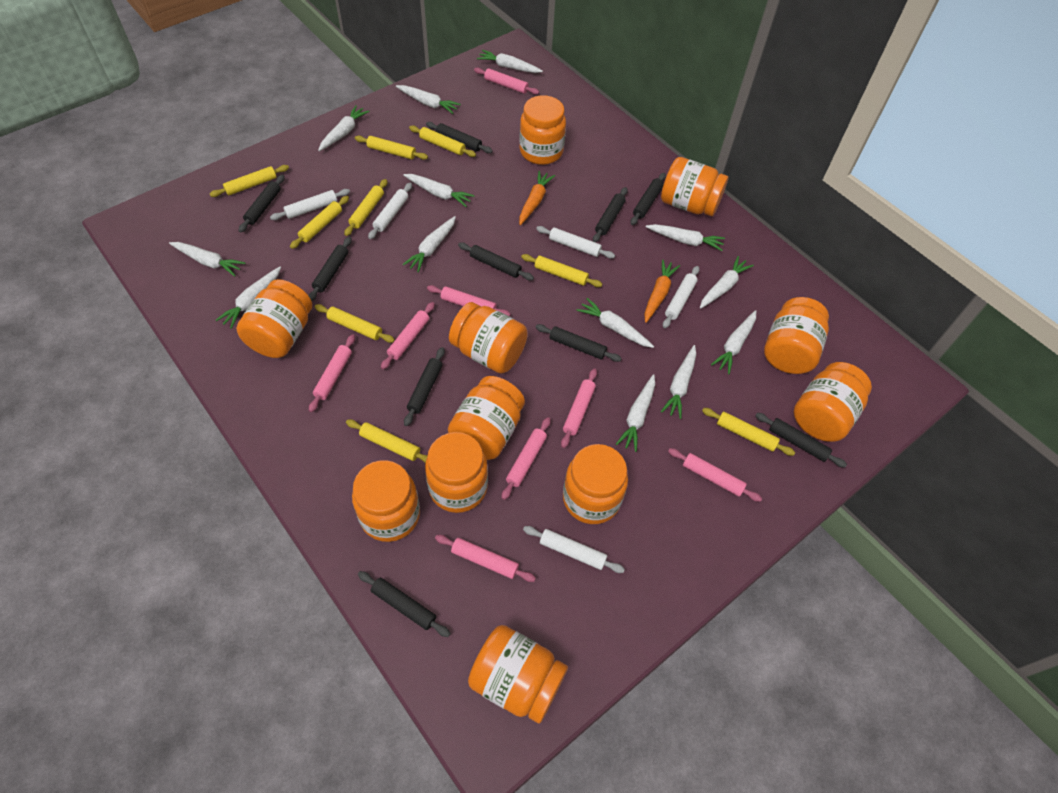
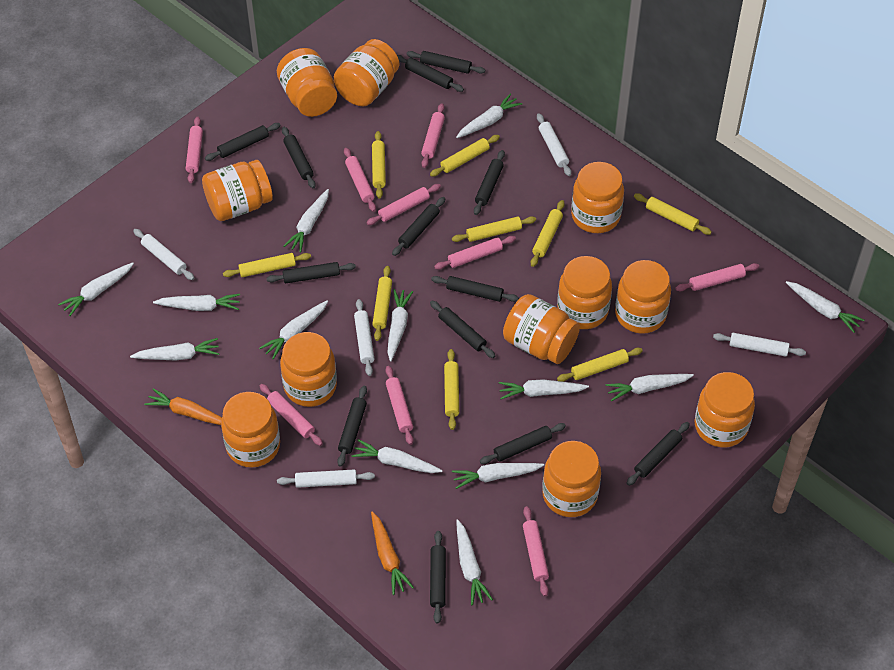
black rolling pin: [239,175,285,233] [308,237,352,301] [358,571,451,637] [404,347,445,426] [426,122,493,153] [458,242,534,280] [536,324,622,362] [593,187,628,242] [631,173,666,225] [755,413,847,468] = 10 -> [205,123,281,161] [266,262,356,283] [282,127,316,188] [337,386,367,467] [392,197,445,256] [397,55,464,92] [406,51,485,74] [430,301,495,358] [430,531,446,624] [431,276,519,302] [474,150,505,215] [480,423,566,464] [626,422,690,486] = 13
pink rolling pin: [309,334,355,412] [381,302,435,369] [427,285,511,317] [435,535,536,582] [474,67,539,95] [502,417,551,500] [561,369,597,448] [668,448,762,502] = 8 -> [186,117,203,183] [260,384,323,446] [344,148,376,212] [366,184,441,225] [385,366,414,445] [421,103,445,168] [434,236,516,270] [523,506,549,596] [676,263,759,291] = 9

